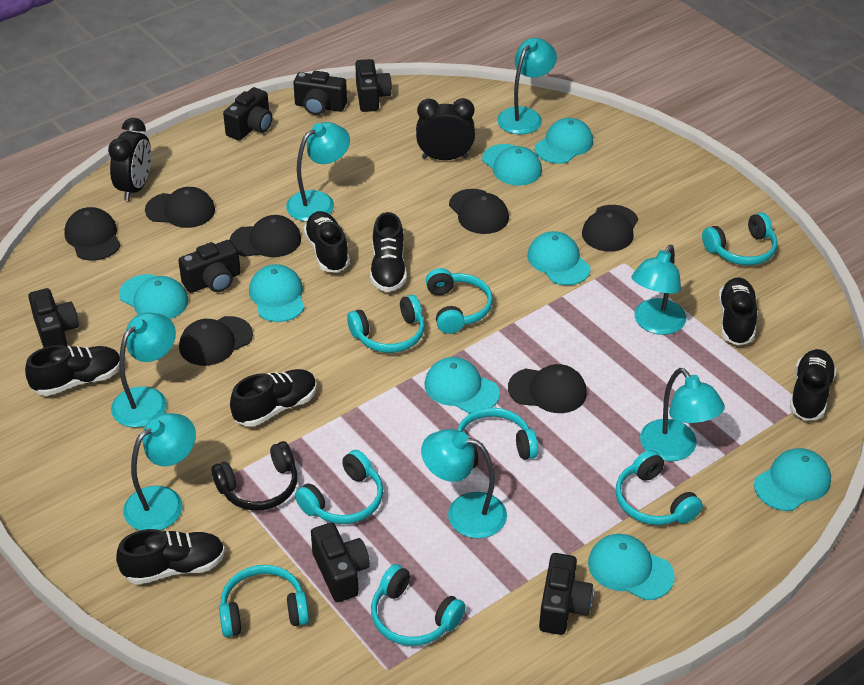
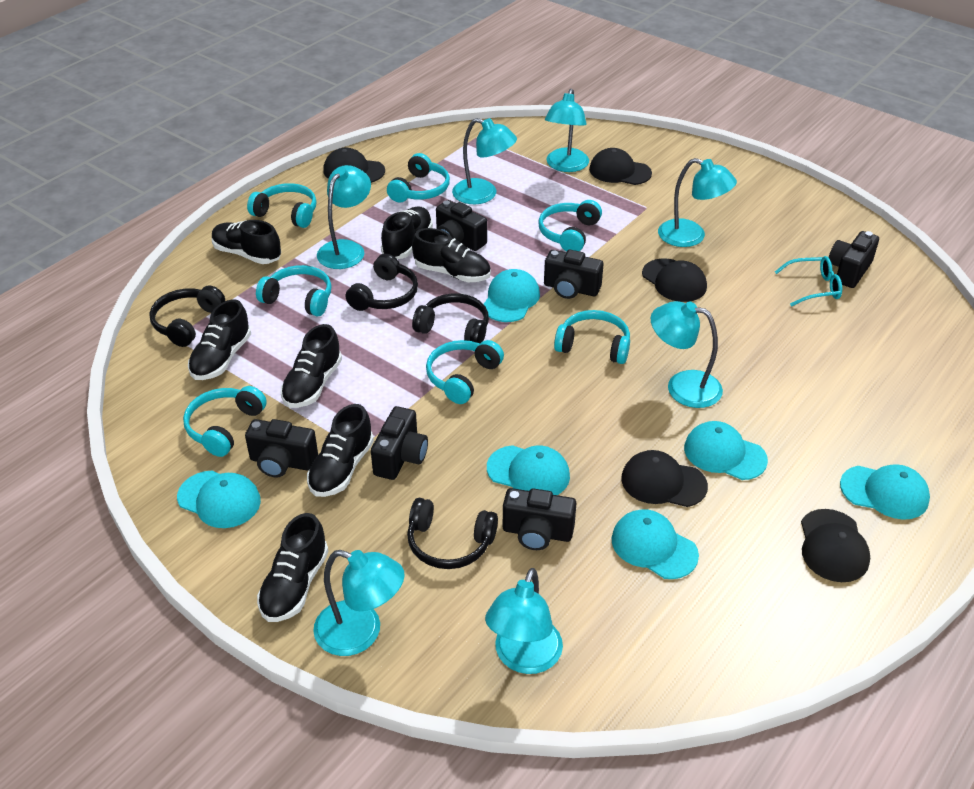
black camera: [28,288,79,348] [178,240,241,293] [223,87,272,141] [293,71,347,115] [311,523,370,602] [355,59,392,112] [539,553,593,635] = 7 -> [245,419,318,478] [371,406,428,480] [436,200,487,251] [503,488,576,550] [544,250,604,299] [829,231,879,288] = 6
black cap: [64,207,121,261] [145,187,215,228] [179,316,253,366] [230,215,301,257] [449,189,509,234] [508,364,587,413] [582,205,638,252] = 7 -> [323,147,385,183] [589,148,652,185] [621,450,708,507] [642,259,707,302] [801,509,870,582] = 5
black clock: [108,118,151,201] [416,98,475,160] = 2 -> none = 0
black headphones: [212,441,297,511] = 1 -> [149,285,225,347] [346,253,418,311] [407,498,498,569] [412,293,489,343] = 4
turquoise cap: [119,274,188,319] [249,264,305,322] [424,357,500,414] [482,144,542,186] [527,231,591,285] [535,118,593,164] [588,534,675,600] [754,448,831,511] = 8 -> [177,470,261,528] [484,269,540,322] [487,445,570,495] [611,509,699,579] [684,421,768,480] [840,464,930,520] = 6
turquoise glasses: none = 0 -> [775,256,842,306] = 1
turquoise headphones: [219,565,309,637] [295,450,383,524] [347,295,425,353] [371,564,466,646] [426,268,493,334] [457,408,538,468] [616,450,703,525] [702,213,777,265] = 8 -> [183,386,267,457] [247,183,317,228] [256,265,332,316] [387,153,450,202] [426,340,504,404] [538,200,602,251] [554,310,630,364] = 7

